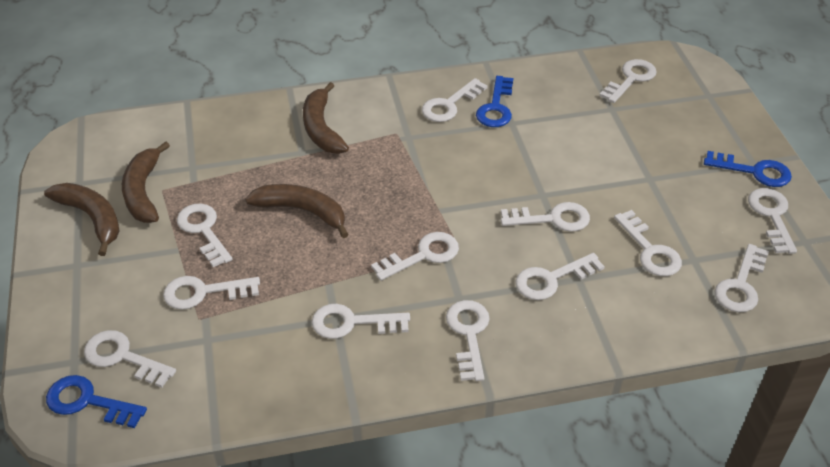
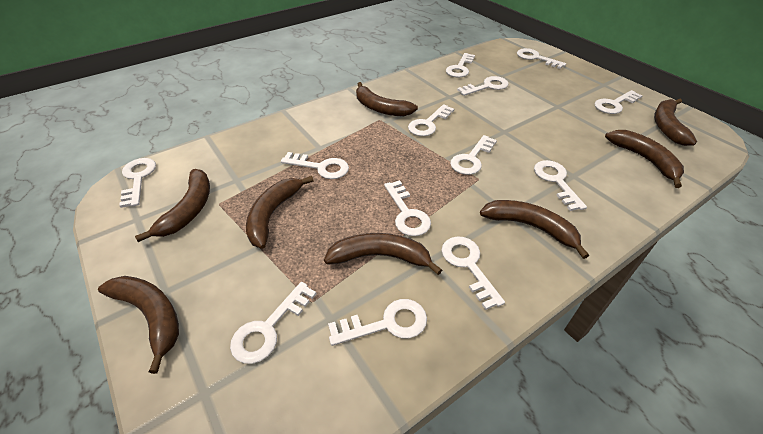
blue key: [46,375,147,428] [476,76,513,127] [704,151,792,187] = 3 -> none = 0
brown banana: [44,183,120,256] [122,142,170,223] [245,184,349,238] [303,82,349,154] = 4 -> [98,276,179,374] [135,169,210,242] [246,176,314,249] [324,233,442,275] [356,82,418,116] [480,200,589,259] [605,130,684,188] [654,99,697,146] = 8

